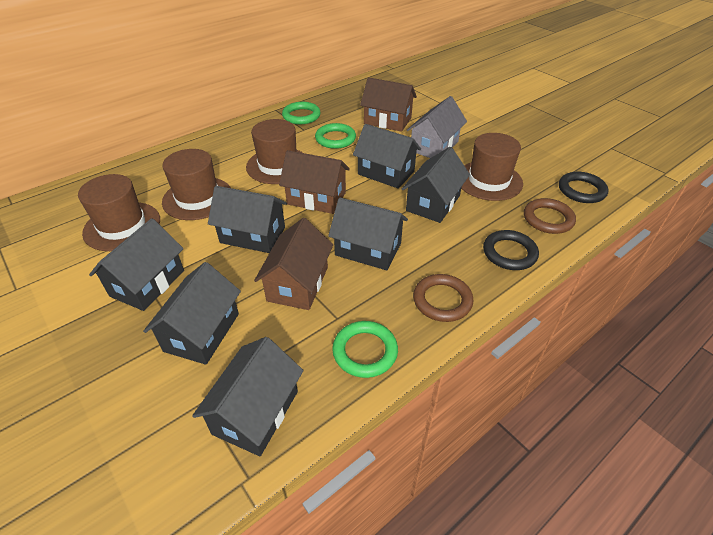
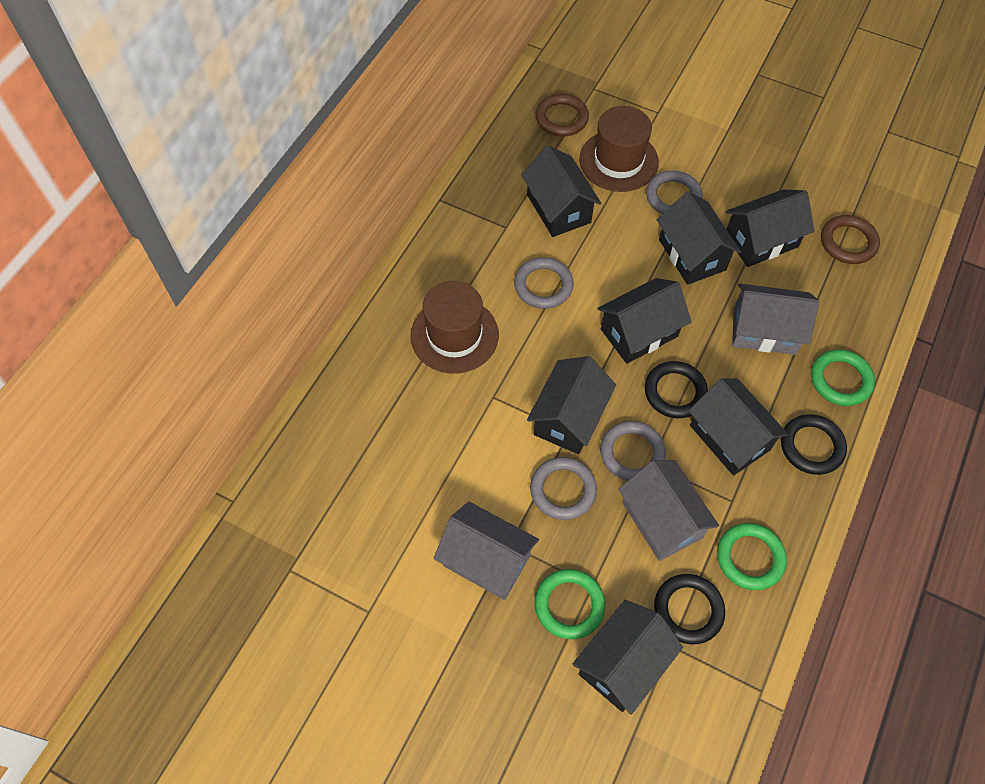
black ring: [483,230,539,270] [559,172,609,203] = 2 -> [645,361,708,418] [654,574,725,644] [781,414,847,475] = 3
brown hat: [78,174,160,251] [162,149,231,220] [246,119,303,184] [461,133,523,201] = 4 -> [411,281,499,374] [579,106,659,192] = 2
brown house: [254,218,333,310] [279,150,350,214] [360,77,417,132] = 3 -> none = 0
grey house: [407,96,467,158] = 1 -> [434,502,539,600] [618,460,719,561] [732,283,819,355] = 3
grey ring: none = 0 -> [514,257,574,309] [530,457,597,520] [600,421,666,481] [646,171,703,214] = 4

